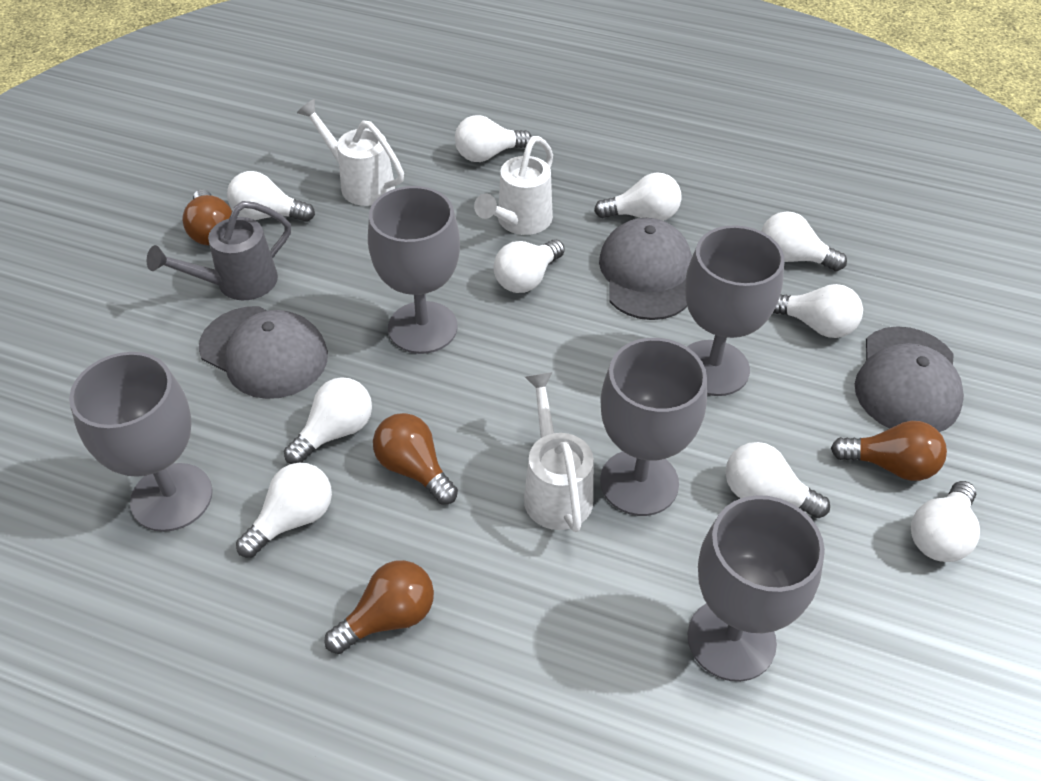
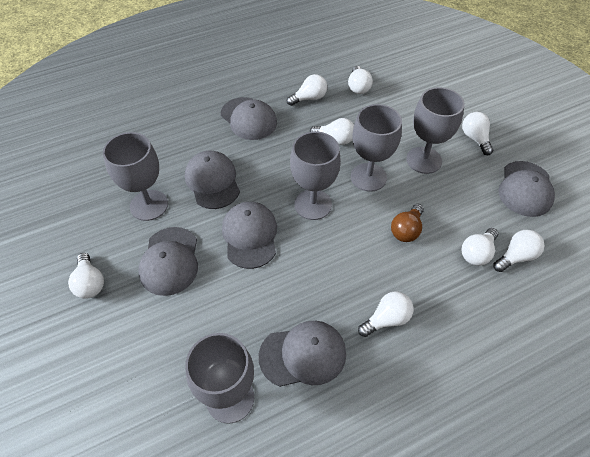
brown light bulb: [182,189,232,246] [324,560,434,654] [373,413,458,504] [831,421,947,481] = 4 -> [391,204,424,242] = 1
grey cap: [199,306,328,399] [599,218,692,320] [855,326,964,432] = 3 -> [138,227,198,296] [185,151,240,209] [221,97,277,140] [222,202,277,269] [259,321,346,387] [498,161,555,217] = 6
grey watering can: [147,201,291,300] = 1 -> none = 0
white light bulb: [227,171,315,222] [236,463,332,558] [284,377,372,464] [455,115,532,162] [494,239,565,293] [594,172,682,221] [726,442,830,518] [761,211,847,271] [773,284,863,338] [911,481,980,562] = 10 -> [68,253,104,299] [287,74,327,106] [310,118,354,145] [348,66,373,94] [358,292,414,337] [461,228,498,266] [462,112,493,155] [493,230,544,272] = 8
white watering can: [297,99,404,206] [474,136,553,235] [524,372,594,532] = 3 -> none = 0

